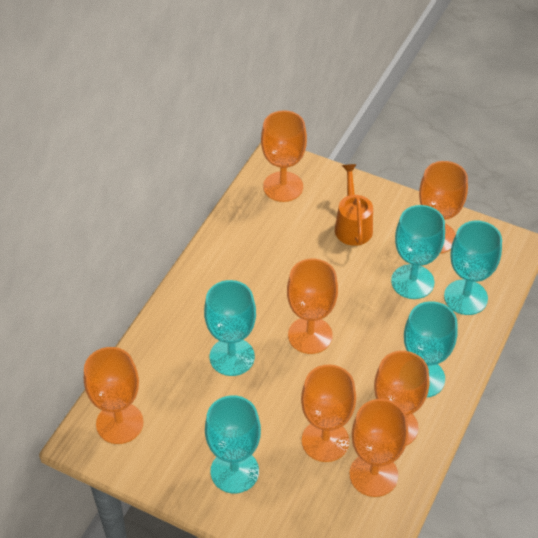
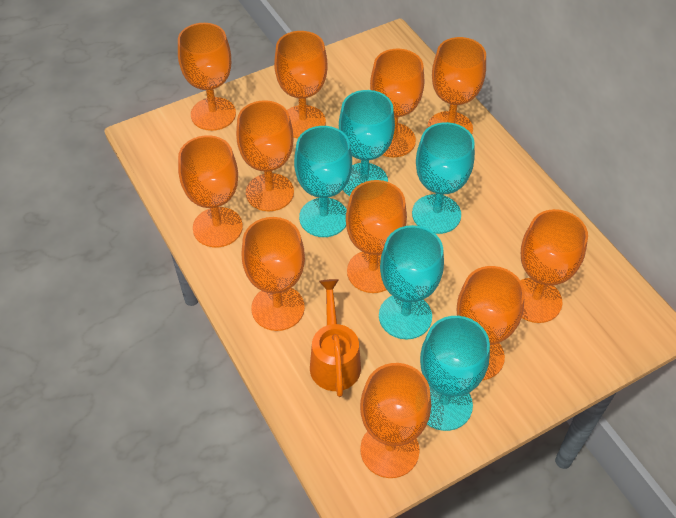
orange goblet: [84,347,143,444] [261,110,307,202] [287,259,338,354] [301,364,356,462] [349,399,408,497] [374,351,429,446] [419,161,468,254] = 7 -> [178,23,236,131] [178,135,243,247] [236,100,294,211] [242,217,305,331] [274,31,327,138] [346,180,407,293] [360,363,431,478] [370,49,424,157] [427,37,486,134] [457,266,525,380] [520,209,588,323] = 11

